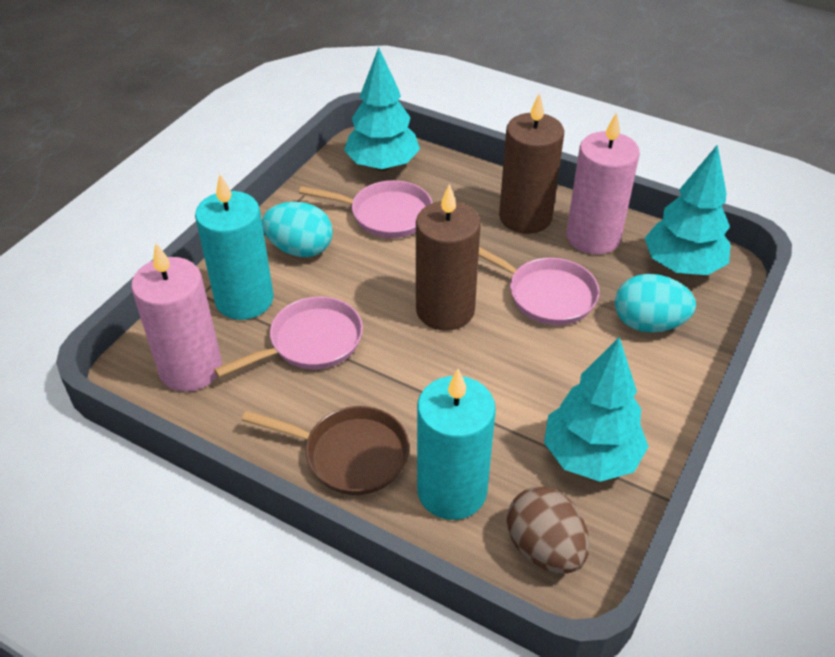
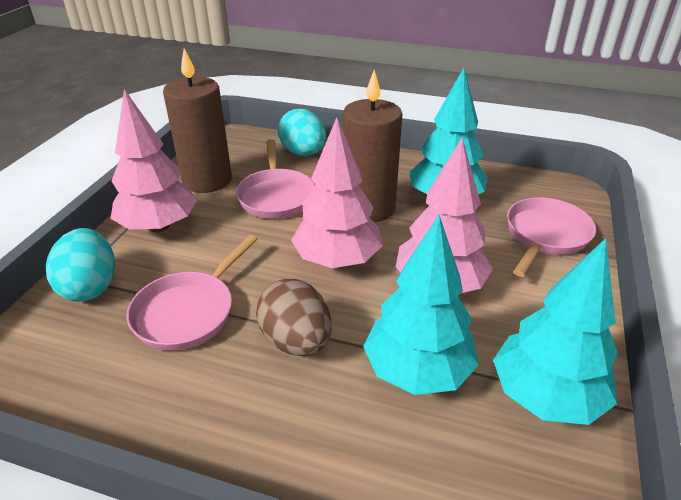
brown pan: [242,406,410,495] = 1 -> none = 0
pink candle: [131,243,222,392] [566,112,640,254] = 2 -> none = 0
pink tree: none = 0 -> [110,89,197,233] [291,117,383,268] [396,138,493,293] = 3
turquoise candle: [195,174,274,320] [417,369,496,520] = 2 -> none = 0

